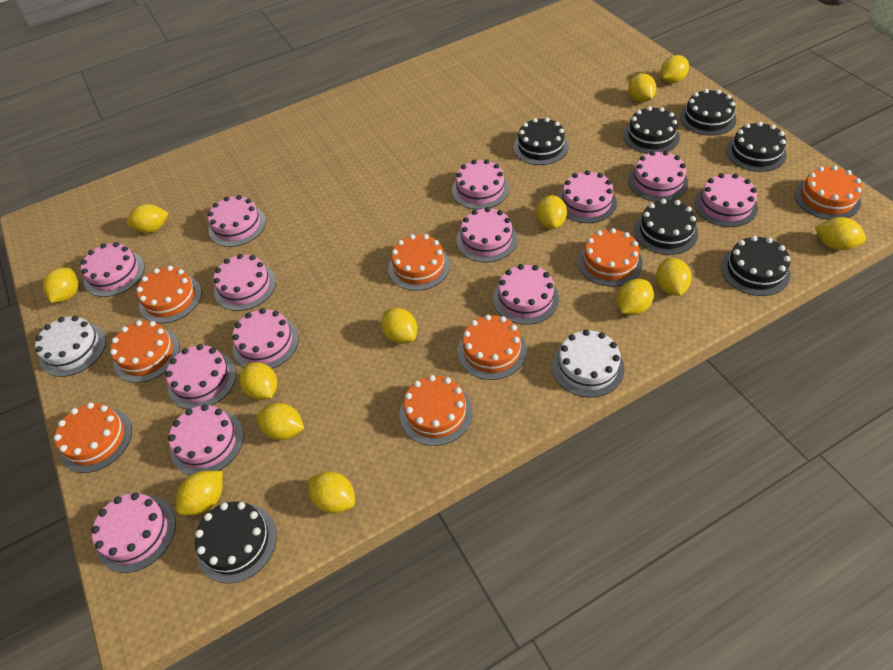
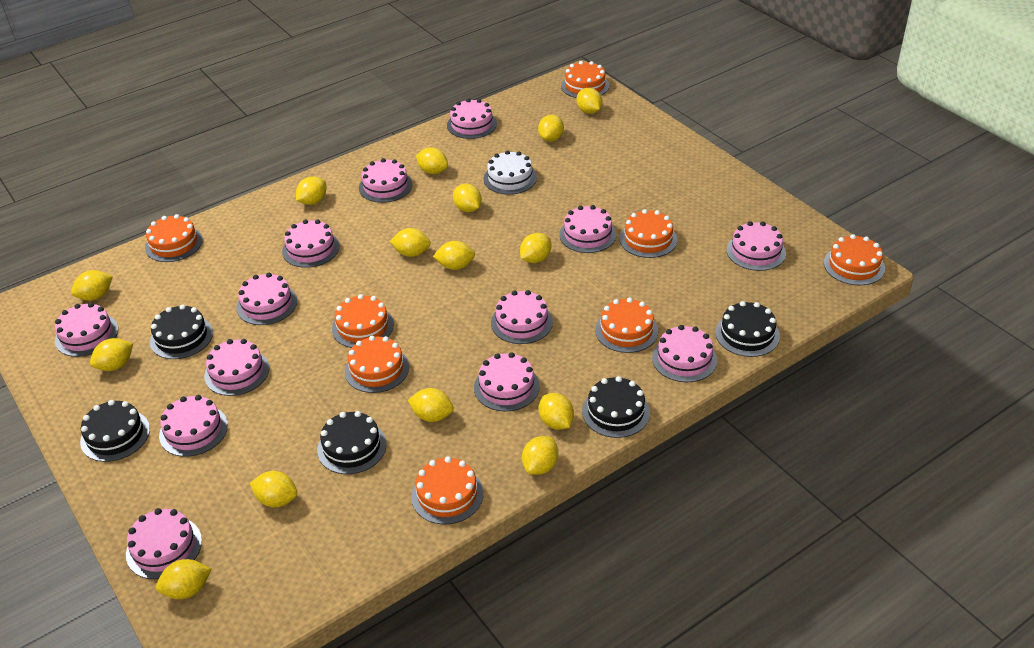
black cake: [195,501,277,584] [514,118,569,165] [623,106,680,154] [634,199,698,255] [680,89,736,136] [721,236,791,296] [726,122,787,172] = 7 -> [80,400,150,462] [150,304,213,359] [317,411,387,474] [582,376,650,438] [715,301,780,357] = 5
white cake: [35,316,106,377] [552,329,625,397] = 2 -> [484,150,537,195] = 1
yellow lemon: [43,268,79,303] [127,204,169,233] [176,471,223,515] [240,362,277,400] [257,403,305,440] [308,472,355,514] [381,308,417,344] [537,195,567,229] [617,279,654,315] [628,73,657,102] [656,258,692,296] [661,55,689,83] [815,217,866,250] = 13 -> [71,270,113,301] [90,338,133,371] [156,559,212,599] [250,471,298,507] [296,177,326,205] [390,228,431,257] [408,388,454,422] [416,147,448,174] [433,241,475,270] [453,184,482,212] [520,233,551,263] [522,436,558,475] [538,115,564,142] [539,393,574,430] [576,88,602,114] = 15

